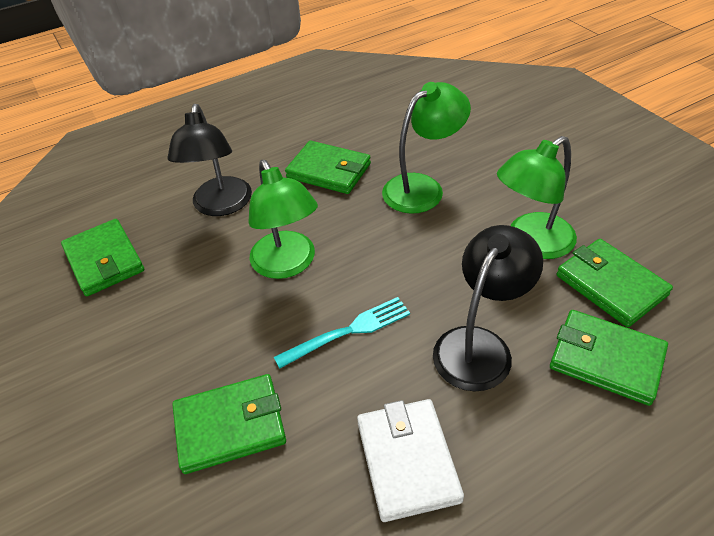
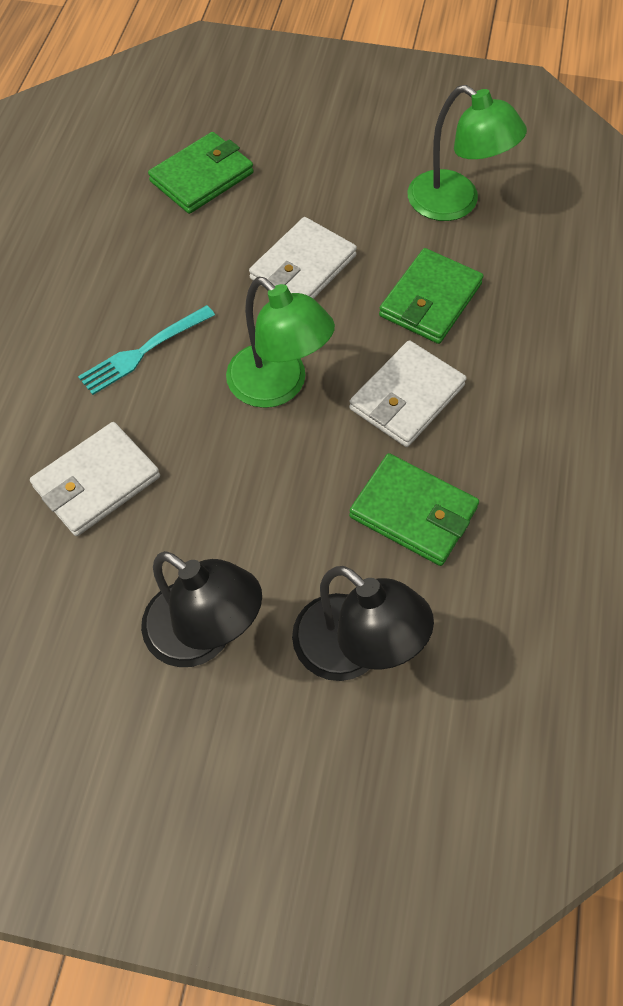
green lamp: [248,160,318,279] [382,82,471,214] [497,136,577,259] = 3 -> [226,277,335,408] [408,85,527,221] = 2
green wallet: [61,219,144,296] [172,374,286,474] [285,141,371,194] [550,310,668,406] [557,239,673,327] = 5 -> [148,132,254,214] [349,453,479,566] [379,248,484,344] = 3
white wallet: [357,399,464,522] = 1 -> [30,422,160,536] [249,217,357,299] [349,340,467,447] = 3

